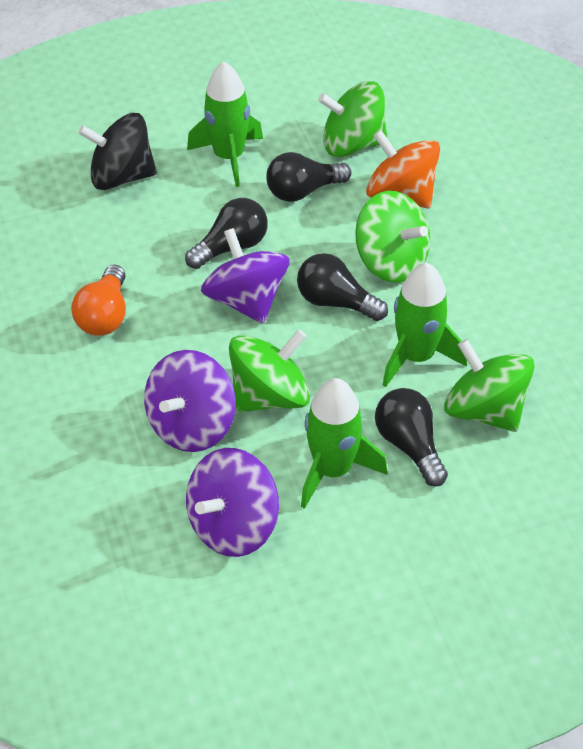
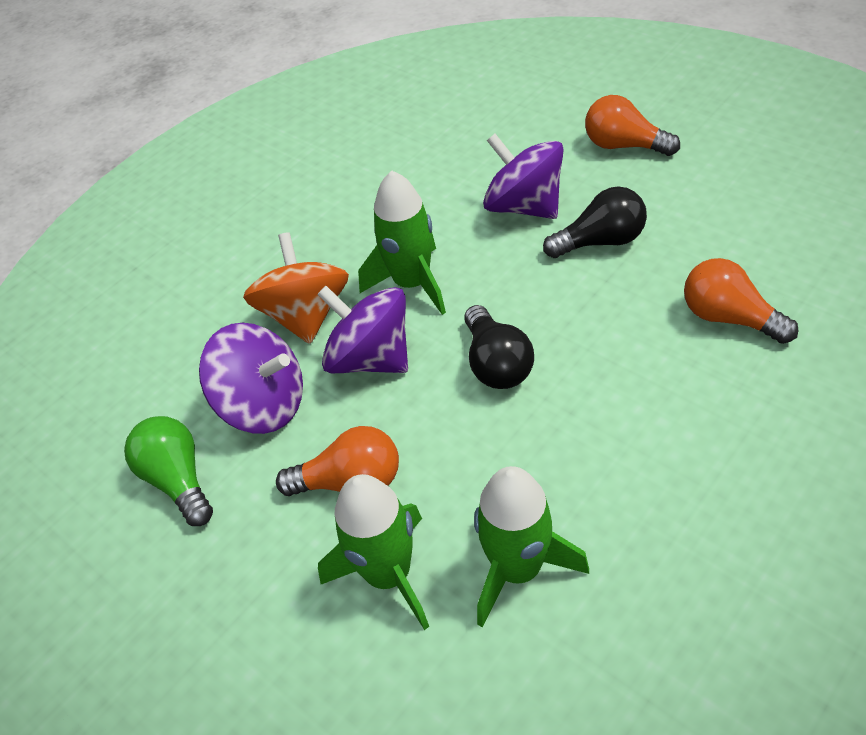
black light bulb: [185,198,268,269] [266,152,351,202] [297,253,388,321] [375,388,448,487] = 4 -> [464,305,534,389] [543,186,647,258] = 2
black spinning top: [78,113,157,190] = 1 -> none = 0
green light bulb: none = 0 -> [124,416,213,526] = 1
green spinning top: [229,329,310,412] [318,81,387,157] [355,191,430,283] [444,339,534,432] = 4 -> none = 0
orange light bulb: [72,265,126,336] = 1 -> [276,426,399,496] [585,95,680,156] [684,258,798,344] = 3

